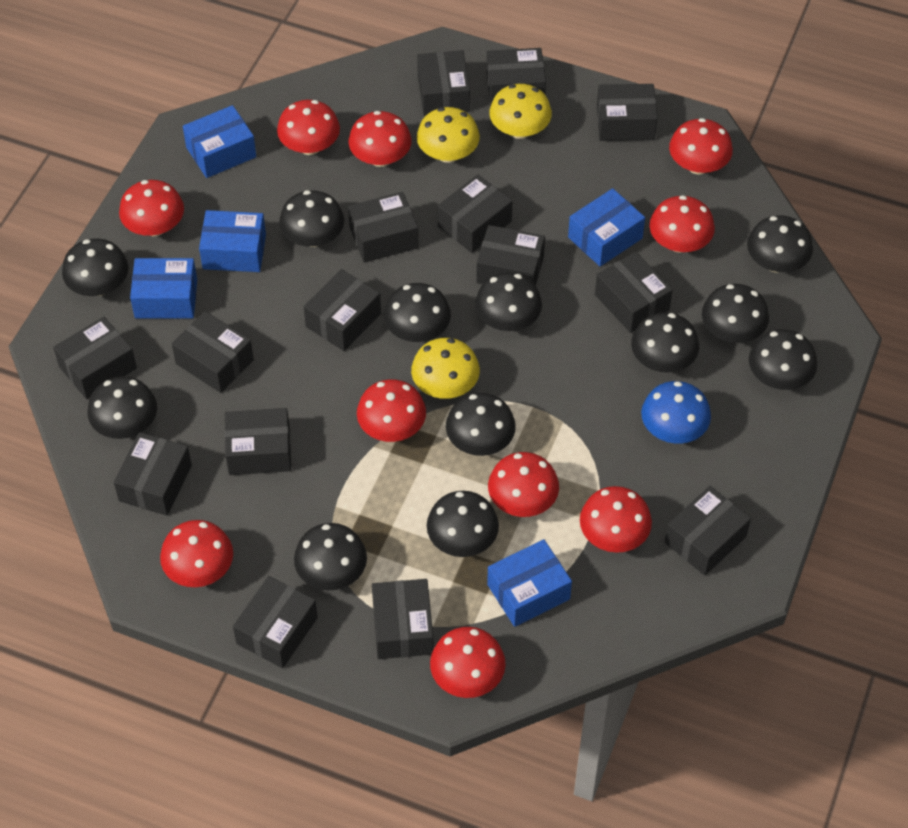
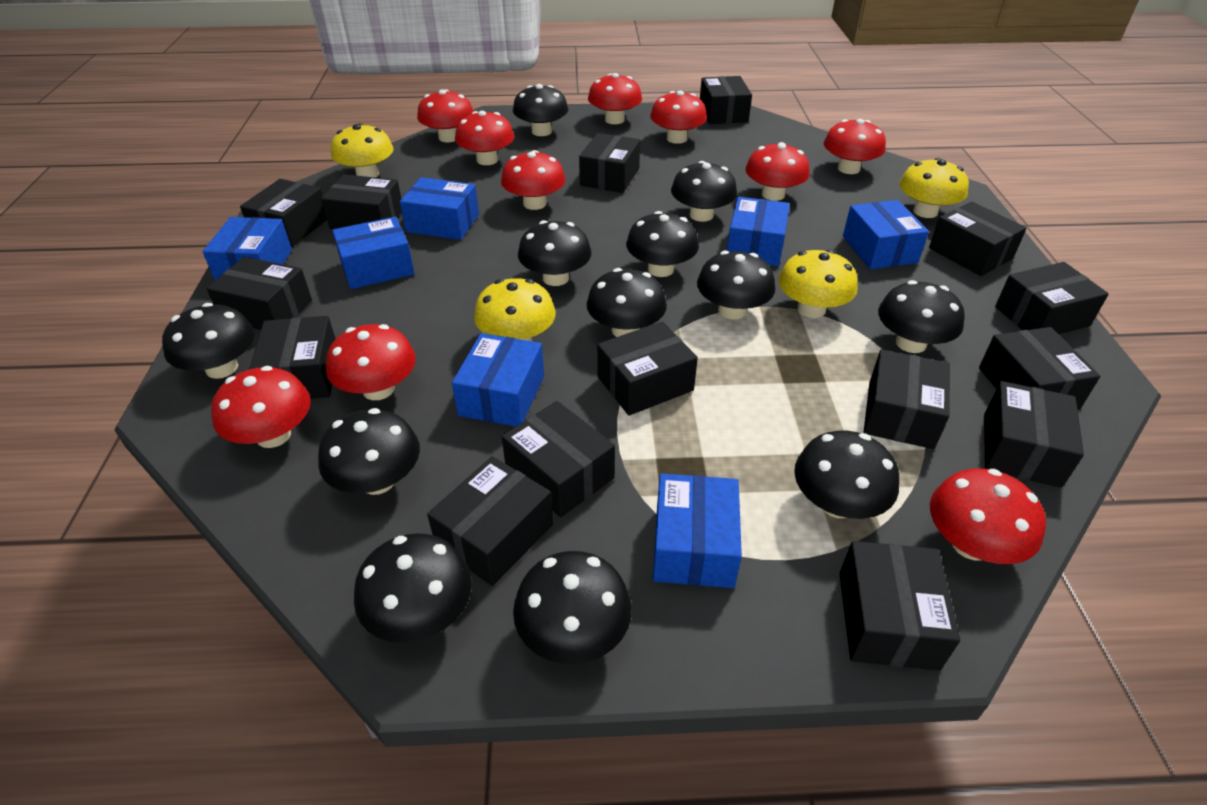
blue box: [130,258,197,318] [183,105,256,178] [199,210,266,272] [487,539,572,627] [568,188,645,266] = 5 -> [203,217,292,280] [332,217,415,289] [400,177,479,240] [452,333,544,427] [653,473,742,588] [727,197,790,266] [843,200,929,269] = 7
blue mushroom: [641,381,711,444] = 1 -> none = 0
yellow mushroom: [411,338,480,399] [417,107,480,163] [489,84,552,139] = 3 -> [331,123,393,178] [474,278,556,341] [778,250,858,318] [899,158,969,218] = 4

